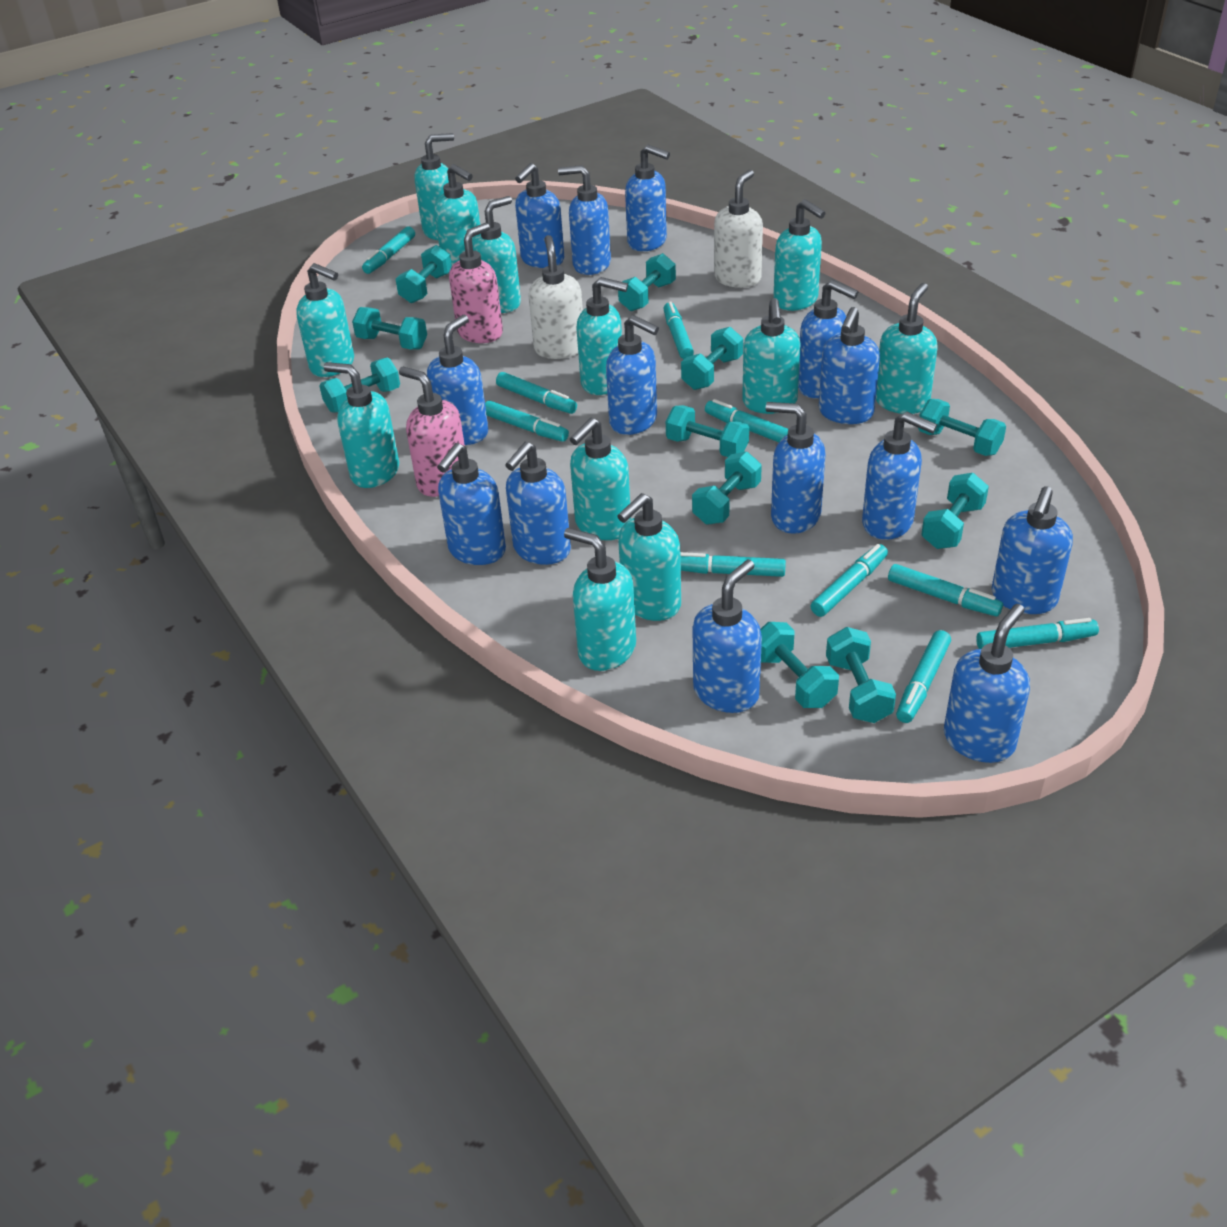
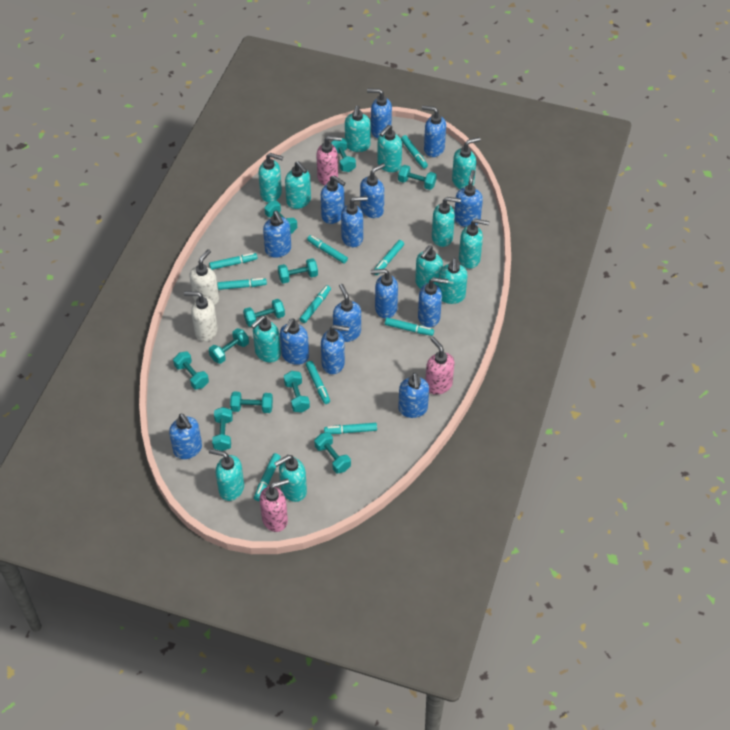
pink soap dispenser: [399,366,465,497] [449,223,503,343] = 2 -> [259,479,289,532] [316,136,342,185] [425,337,455,395] = 3

